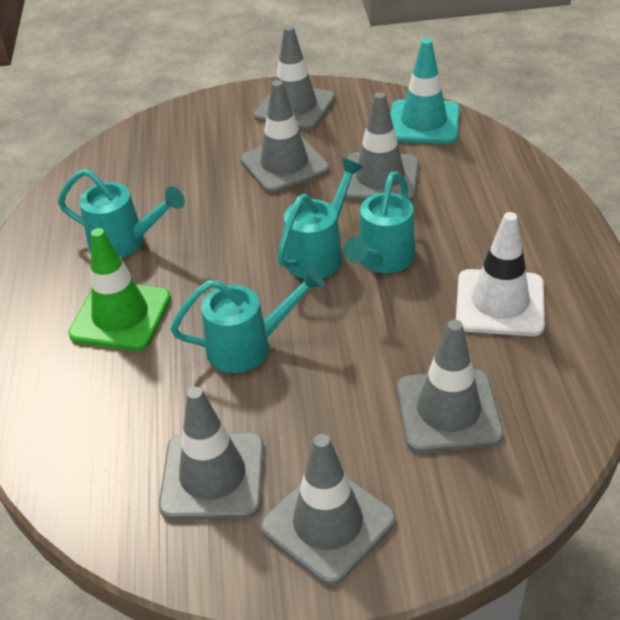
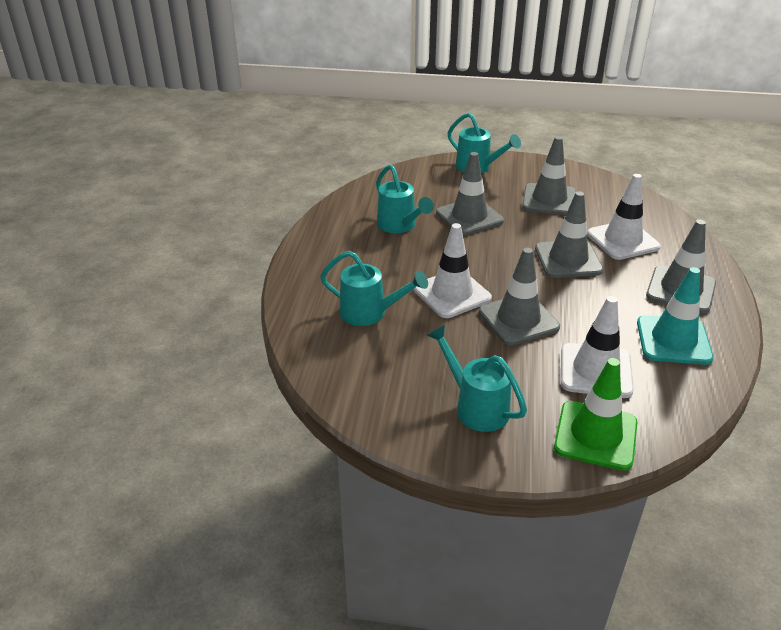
grey traffic cone: [159,387,264,520] [240,80,329,193] [254,25,335,130] [260,434,396,585] [344,92,419,202] [397,320,504,453] = 6 -> [436,152,504,235] [479,248,560,345] [522,136,576,215] [535,191,603,278] [646,220,716,313] = 5
white traffic cone: [456,212,545,336] = 1 -> [413,223,492,318] [561,296,634,398] [587,174,661,260] = 3

